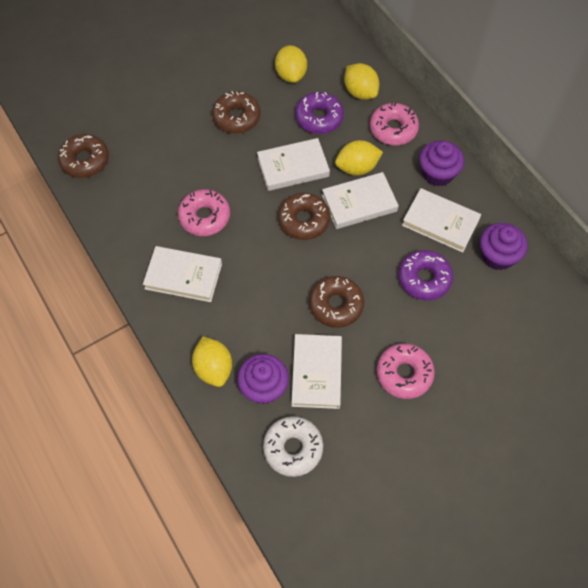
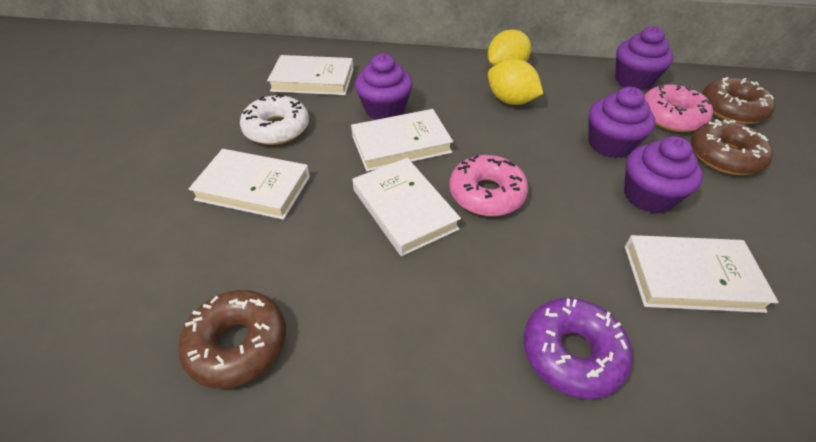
brown donut: [58,134,109,178] [212,91,261,134] [278,193,330,240] [309,276,364,328] = 4 -> [178,290,286,389] [691,119,773,175] [702,77,776,124] = 3
pink donut: [178,189,230,236] [370,103,419,146] [377,343,435,399] = 3 -> [449,155,528,216] [645,84,713,132] = 2
purple cupcake: [237,354,289,404] [419,140,464,187] [480,223,528,270] = 3 -> [355,54,413,120] [589,87,655,158] [615,26,674,90] [624,136,703,214] = 4
purple donut: [295,92,344,134] [398,250,453,300] = 2 -> [524,298,633,399] = 1
yellow lemon: [192,336,232,387] [275,45,307,83] [335,140,383,176] [344,63,379,100] = 4 -> [488,29,531,67] [488,59,543,105] = 2

